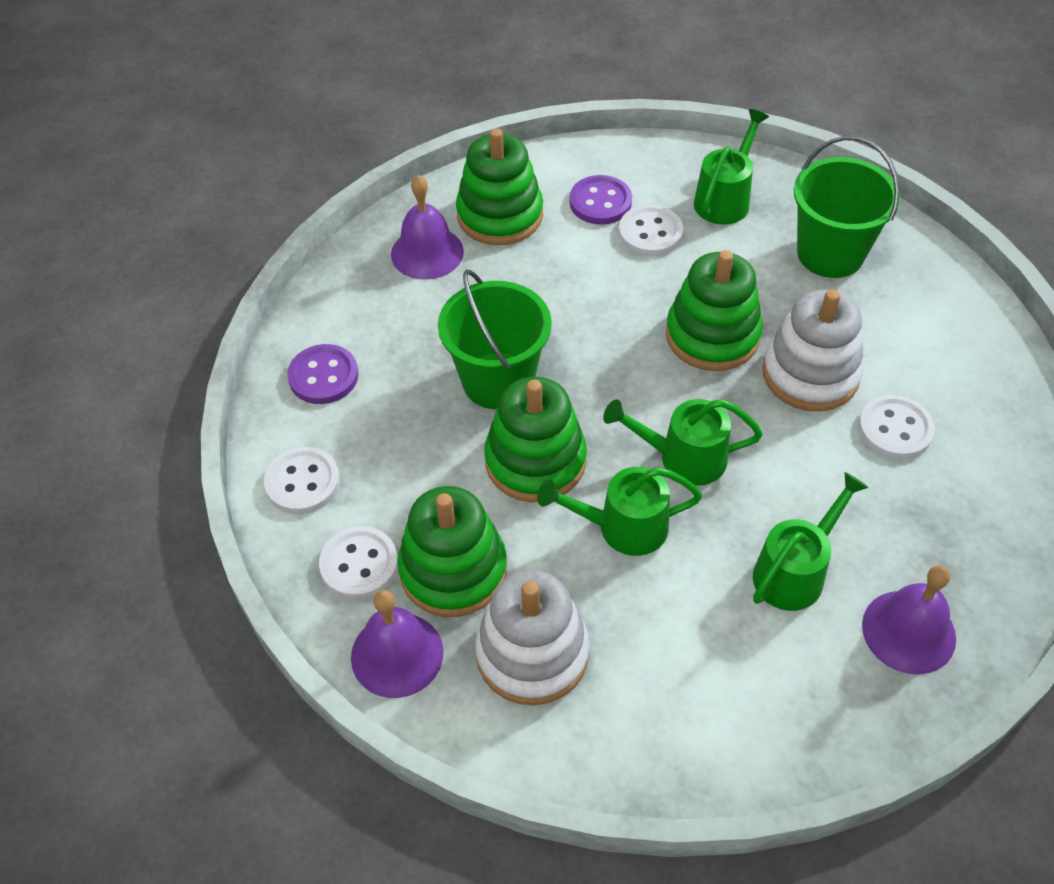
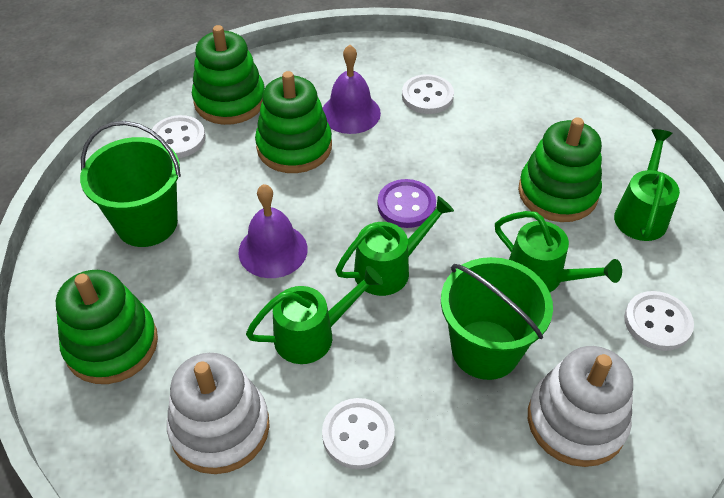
purple bell: [351,590,444,698] [391,175,464,280] [862,565,956,675] = 3 -> [238,184,308,278] [323,45,381,134] = 2
purple button: [287,344,359,404] [569,175,632,225] = 2 -> [378,179,436,228] = 1

